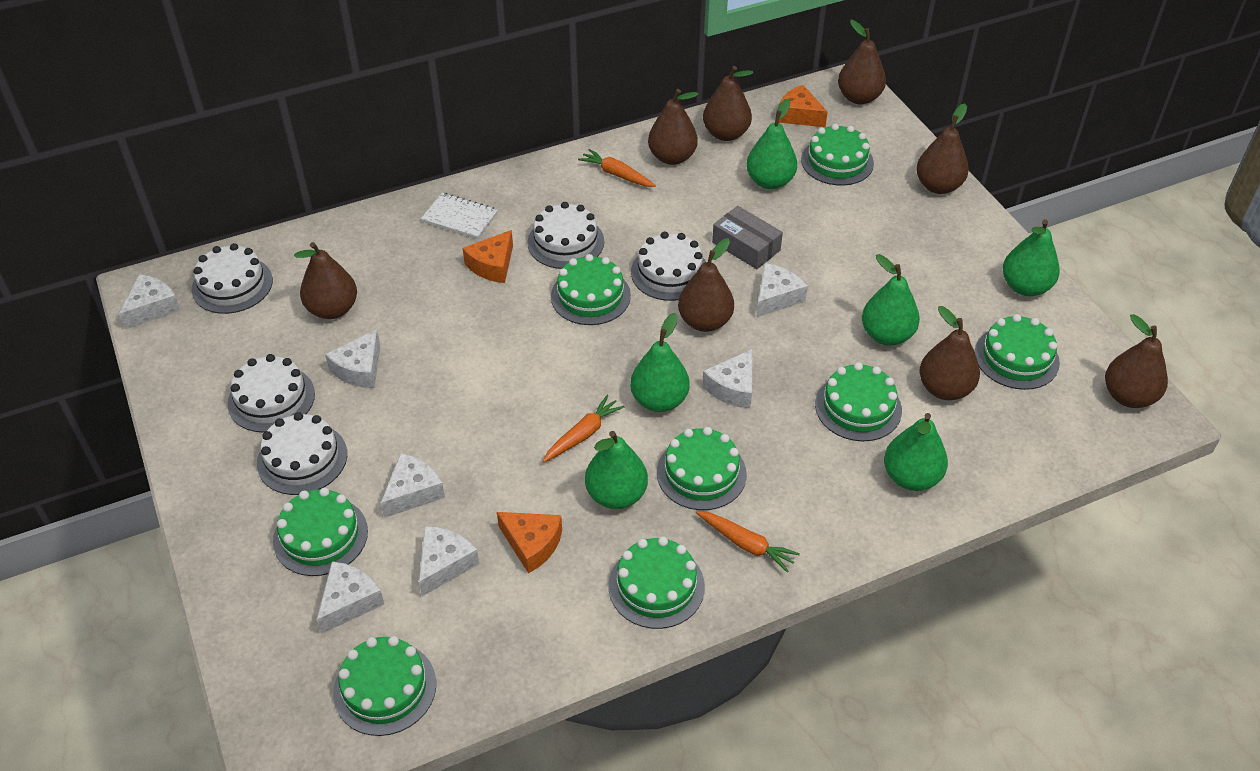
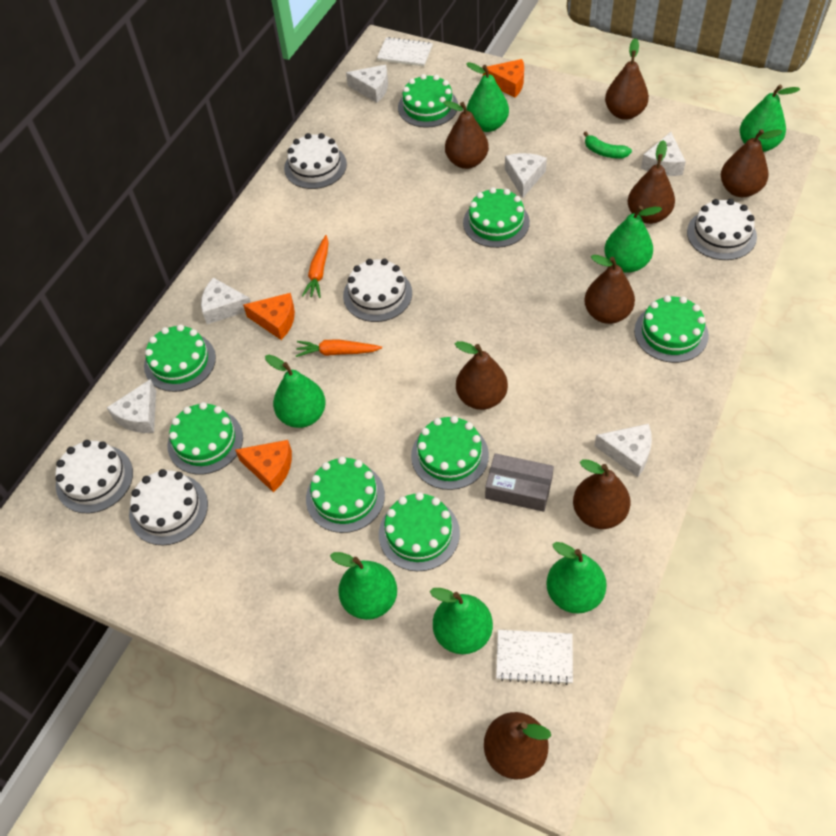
green banana: none = 0 -> [583,132,632,159] = 1
green pear: [585,431,648,509] [630,313,690,412] [746,99,797,189] [862,254,920,346] [884,413,948,491] [1003,219,1060,296] = 6 -> [265,355,326,428] [330,552,397,620] [430,588,493,654] [466,62,509,132] [546,542,607,613] [604,206,662,273] [740,84,800,152] = 7
orange carrot: [543,395,625,462] [578,149,656,187] [696,511,800,573] = 3 -> [296,339,382,357] [302,235,329,298] = 2
white cheese: [119,274,181,330] [316,562,384,634] [325,330,380,388] [381,453,445,518] [419,526,479,596] [702,349,753,409] [756,263,808,317] = 7 -> [107,379,156,433] [201,278,251,324] [346,65,388,103] [505,153,547,198] [594,424,652,477] [641,132,686,176] = 6
white notebook: [421,193,498,239] = 1 -> [377,37,433,66] [496,630,573,685] = 2

